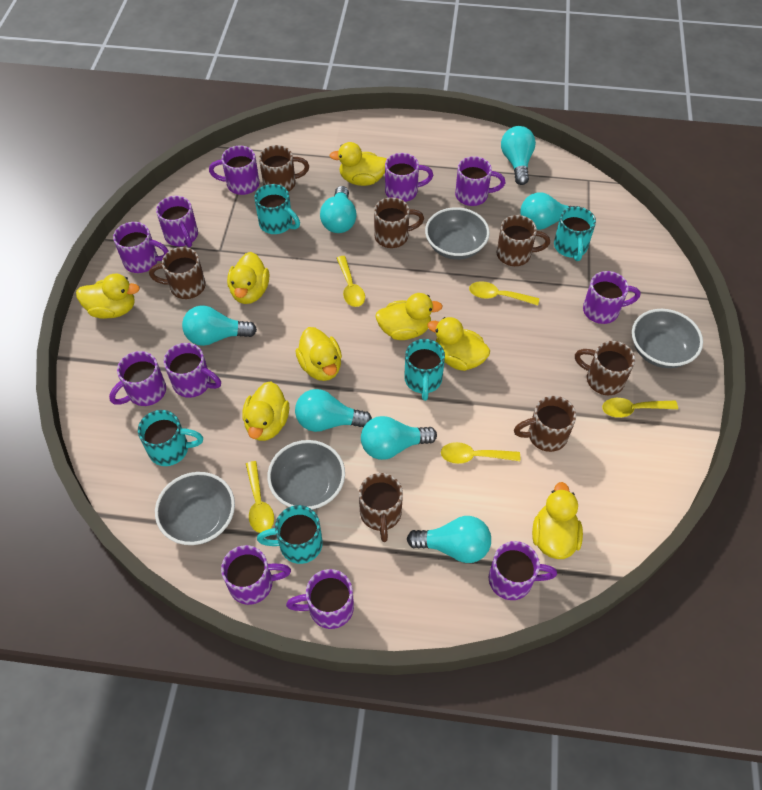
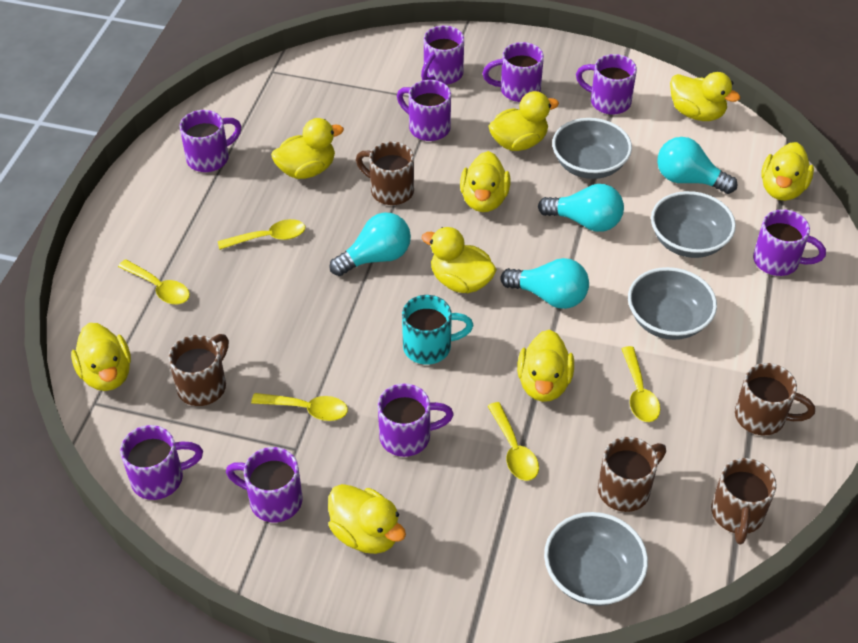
brown mug: [149,247,206,299] [259,145,309,192] [359,473,403,542] [374,197,424,248] [497,215,550,266] [514,396,576,452] [575,341,635,395] = 7 -> [168,334,229,406] [356,141,414,205] [598,437,666,512] [711,458,777,545] [735,363,815,435] = 5
purple mug: [109,351,166,406] [113,222,169,273] [156,196,198,247] [164,343,221,398] [209,145,259,195] [221,545,291,605] [286,569,354,629] [385,153,433,202] [455,156,505,206] [489,541,557,600] [583,271,640,324] = 11 -> [120,425,203,500] [179,110,241,172] [226,447,303,522] [378,383,454,457] [397,80,451,141] [421,26,464,85] [483,42,544,102] [576,54,637,115] [753,209,826,276] = 9
turquoise light bulb: [182,305,257,346] [295,389,372,432] [320,186,357,233] [361,416,437,460] [407,516,491,563] [501,126,536,185] [520,193,579,230] = 7 -> [329,213,411,276] [500,258,589,309] [538,184,624,232] [657,137,738,194] = 4
turquoise mug: [138,410,203,466] [254,184,300,234] [257,505,323,564] [404,339,445,401] [554,206,596,261] = 5 -> [402,295,474,365] = 1
yellow duck: [76,274,140,319] [227,252,269,304] [242,381,289,441] [296,327,342,381] [329,142,387,186] [375,293,443,340] [427,317,490,371] [532,482,583,559] = 8 -> [71,323,131,391] [271,118,344,179] [328,484,406,554] [422,227,497,293] [460,151,510,212] [488,91,559,151] [517,330,574,402] [670,72,740,121] [761,142,814,201] = 9

